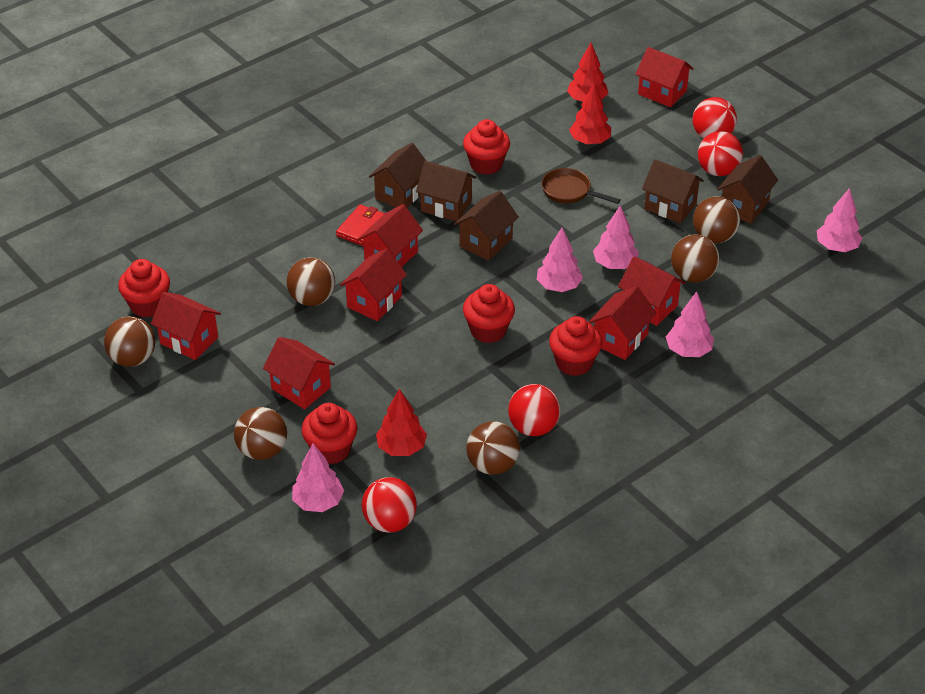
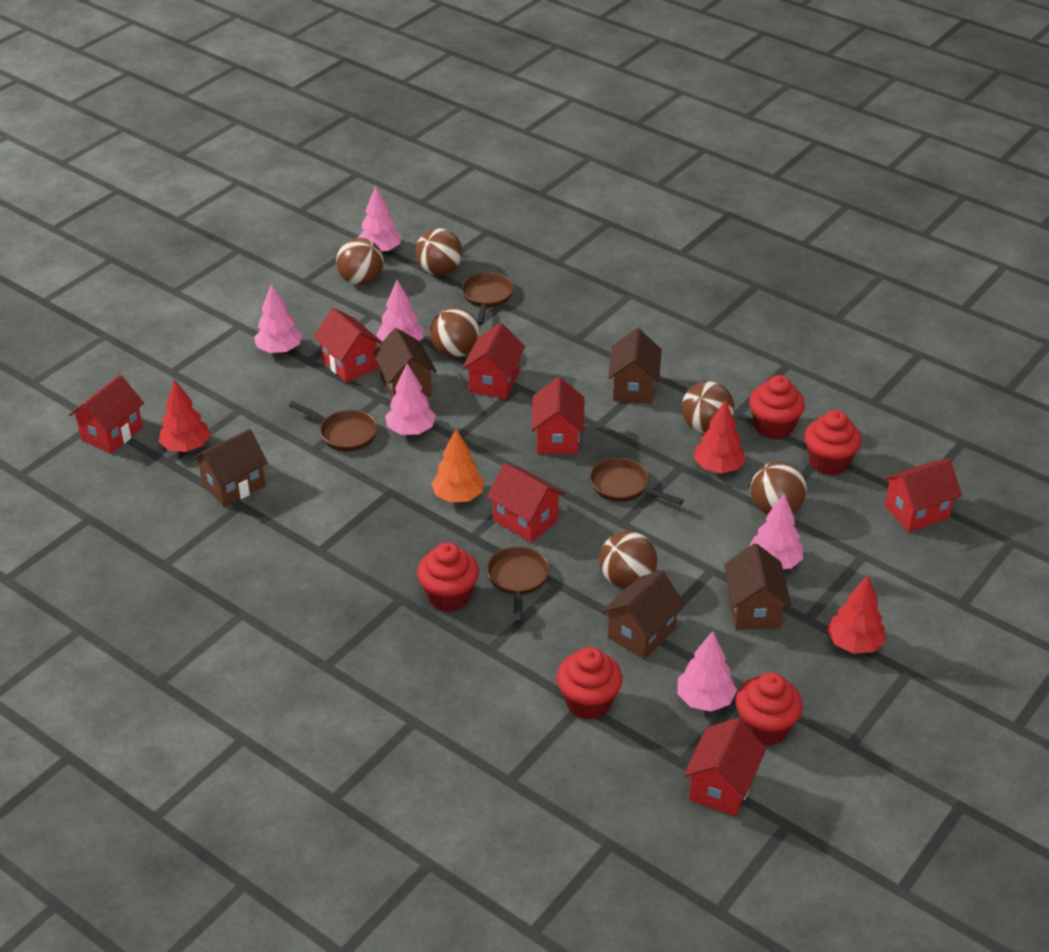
brown pan: [541,168,621,204] = 1 -> [289,401,377,452] [462,273,514,325] [487,546,549,623] [590,458,684,505] = 4
orange tree: none = 0 -> [431,429,484,503] = 1
pink tree: [292,444,344,512] [537,228,583,292] [593,206,639,269] [666,292,714,357] [817,188,862,252] = 5 -> [254,283,302,354] [358,186,401,253] [376,280,424,342] [385,363,436,435] [677,631,737,712] [750,494,803,569] = 6
red ball: [362,477,417,533] [508,384,560,436] [693,97,737,138] [698,131,743,176] = 4 -> none = 0
red wallet: [336,205,385,246] = 1 -> none = 0

